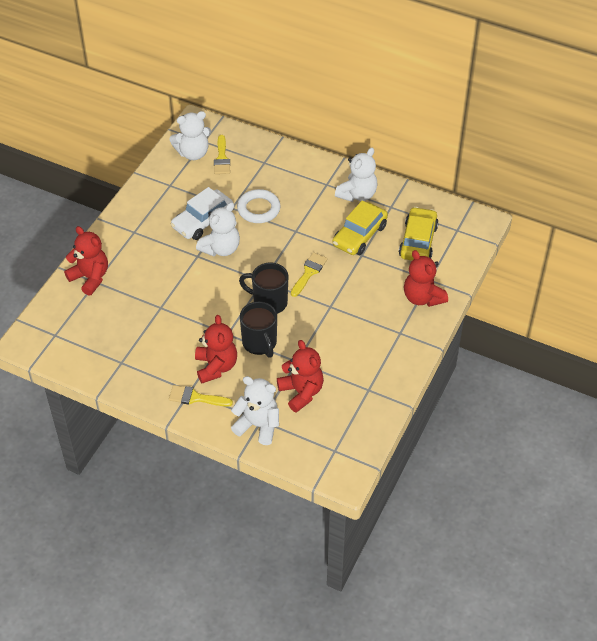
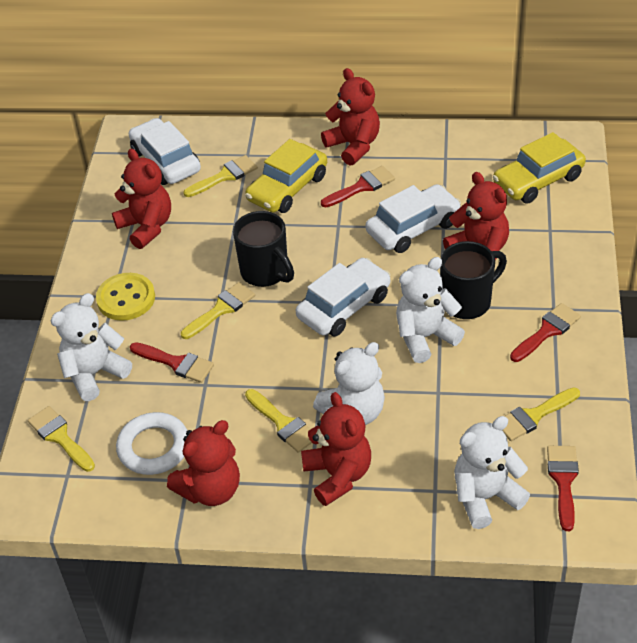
red brush: none = 0 -> [130,342,214,383] [321,166,395,207] [510,303,581,362] [547,446,579,531] = 4
red teddy bear: [64,226,108,296] [195,315,237,383] [277,340,324,413] [404,250,448,307] = 4 -> [112,149,171,249] [167,420,240,506] [301,392,371,506] [321,68,380,166] [443,172,509,260] = 5
white car: [171,187,234,240] = 1 -> [129,118,201,185] [296,258,391,337] [366,184,461,253] = 3
yellow brush: [169,385,233,407] [214,135,230,174] [291,252,328,297] = 3 -> [28,406,95,472] [181,282,255,339] [183,155,258,197] [245,389,312,453] [502,387,580,441] = 5
yellow button: none = 0 -> [96,273,155,321] = 1

